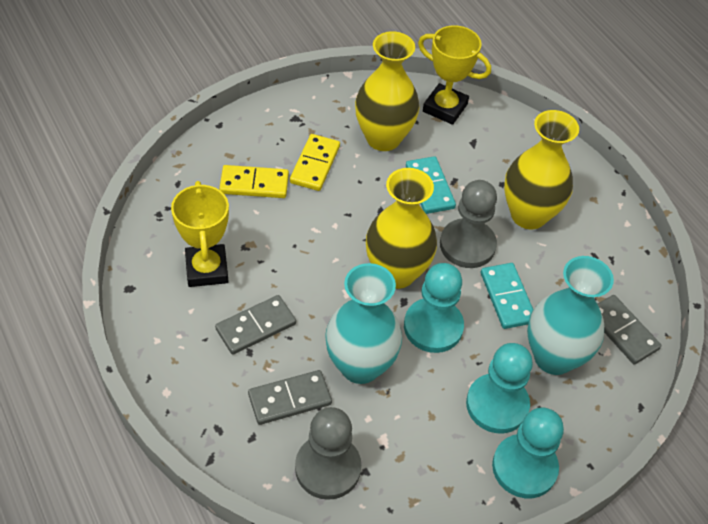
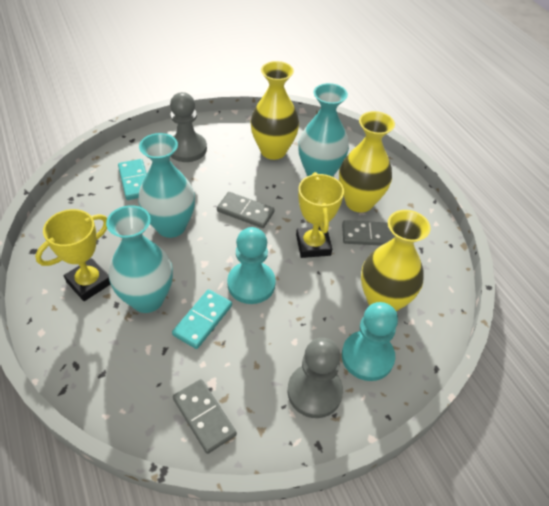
turquoise pawn: [404,263,464,353] [466,343,533,433] [492,407,564,498] = 3 -> [227,227,276,304] [342,302,398,381] = 2
turquoise vase: [325,263,402,384] [527,256,614,375] = 2 -> [106,205,173,313] [138,133,195,238] [298,83,349,177] = 3
yellow domino: [219,165,289,198] [290,134,340,191] = 2 -> none = 0

